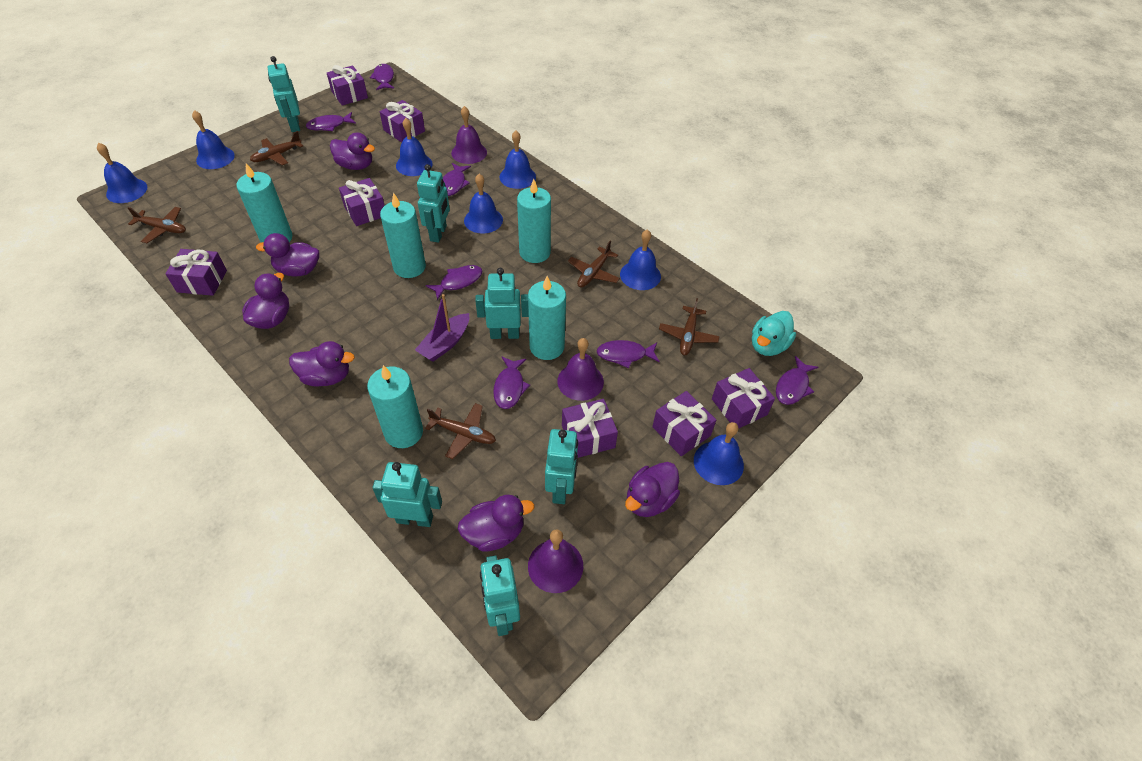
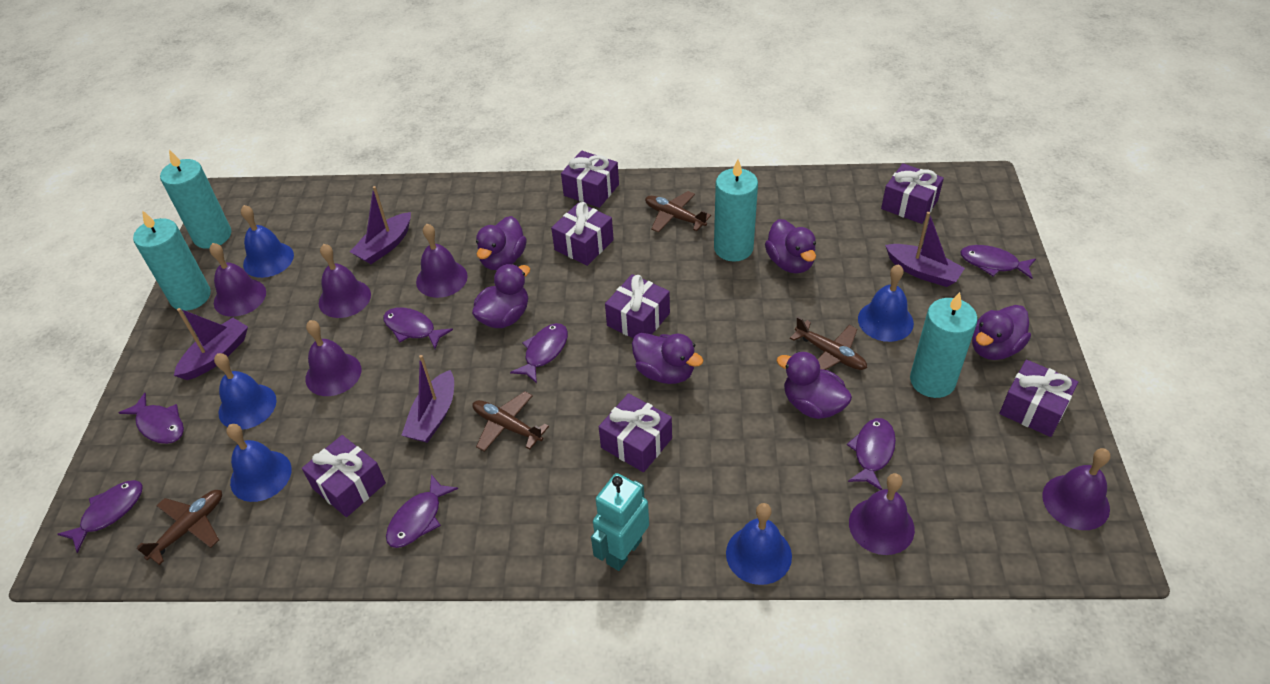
blue bell: [97,143,147,203] [192,110,235,169] [396,118,433,176] [464,174,503,234] [499,131,536,189] [620,229,661,290] [694,422,744,485] = 7 -> [214,353,277,430] [226,424,292,502] [241,205,294,278] [726,503,792,585] [858,264,914,342] = 5
brown plane: [128,207,186,243] [250,131,303,165] [425,403,496,459] [568,241,620,288] [659,298,720,356] = 5 -> [137,490,222,565] [472,391,549,452] [645,191,711,232] [790,317,867,370] = 4
purple bell: [451,106,487,164] [528,529,583,593] [557,338,604,401] = 3 -> [209,243,266,317] [305,320,361,396] [319,244,371,318] [416,224,468,298] [849,473,915,555] [1042,448,1110,530] = 6
purple boat: [415,294,469,362] = 1 -> [174,308,248,380] [350,186,411,264] [401,355,454,443] [885,212,965,287] = 4
turquoise candle: [236,163,292,242] [367,365,423,448] [380,193,426,278] [517,179,551,263] [528,276,566,360] = 5 -> [133,210,211,311] [160,150,231,249] [714,159,758,262] [910,292,977,398] = 4
turquoise duck: [752,311,796,356] = 1 -> none = 0
turquoise robot: [268,56,300,132] [372,462,442,527] [417,164,450,243] [475,268,529,339] [480,555,520,636] [545,429,578,504] = 6 -> [591,473,649,571] = 1

